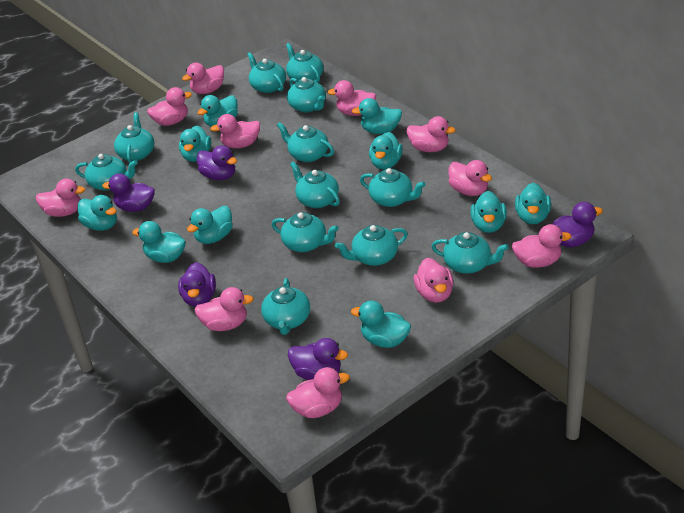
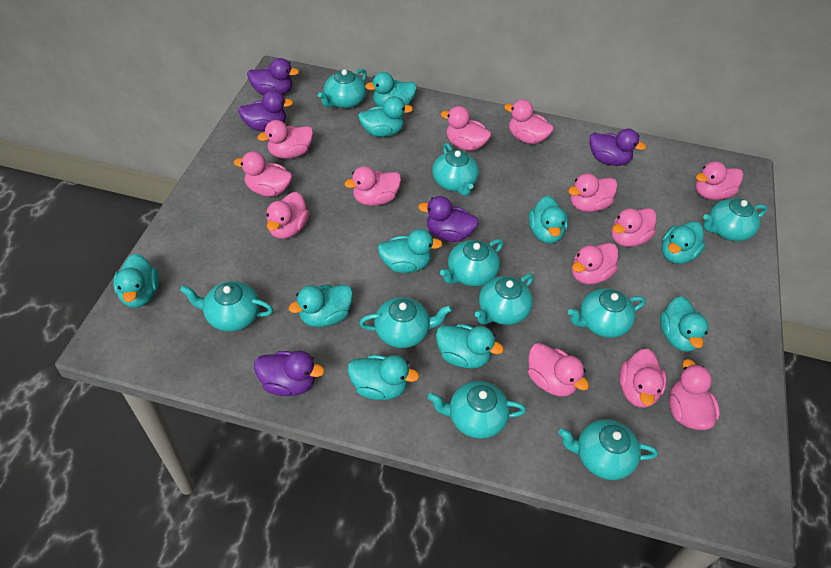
pink duck: [36,178,85,217] [147,87,192,126] [182,63,224,94] [194,287,254,331] [210,114,260,148] [286,367,350,418] [327,80,376,116] [407,116,455,152] [414,258,453,303] [448,160,492,196] [512,224,571,268] = 11 -> [234,151,292,197] [257,120,313,159] [267,192,309,239] [344,166,401,206] [441,106,491,151] [504,99,554,144] [528,343,589,397] [568,173,617,212] [572,243,618,284] [611,208,656,247] [619,349,667,408] [669,359,720,430] [696,161,743,200] = 13
turquoise teapot: [75,154,138,191] [114,112,154,163] [247,52,286,93] [261,278,310,335] [272,212,339,252] [277,122,334,162] [286,43,323,83] [287,77,326,112] [290,161,340,208] [335,225,408,266] [360,168,426,207] [431,232,509,274] = 12 -> [180,281,273,332] [318,69,367,109] [359,297,452,348] [428,381,526,439] [432,143,479,196] [440,239,503,286] [475,273,534,325] [558,419,658,480] [568,288,646,338] [703,199,767,241] = 10

